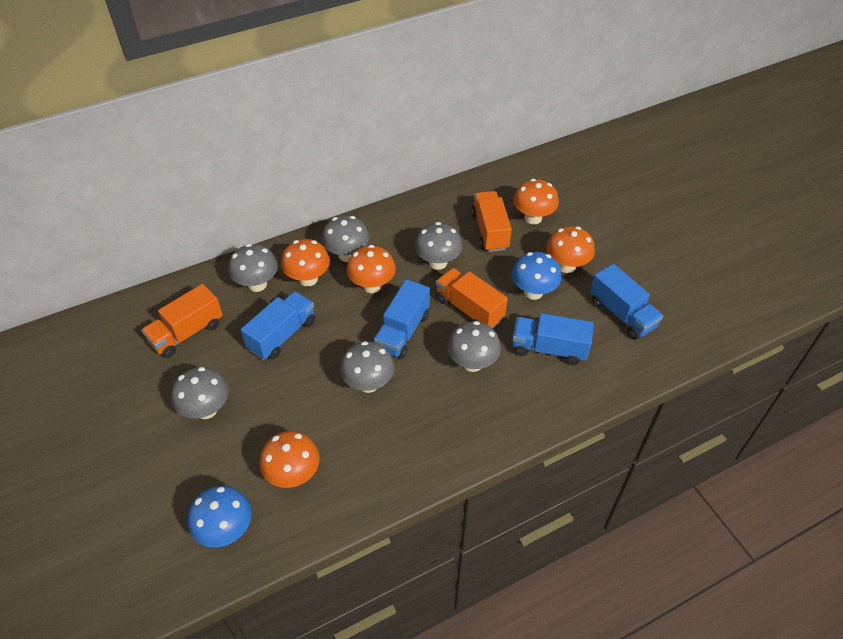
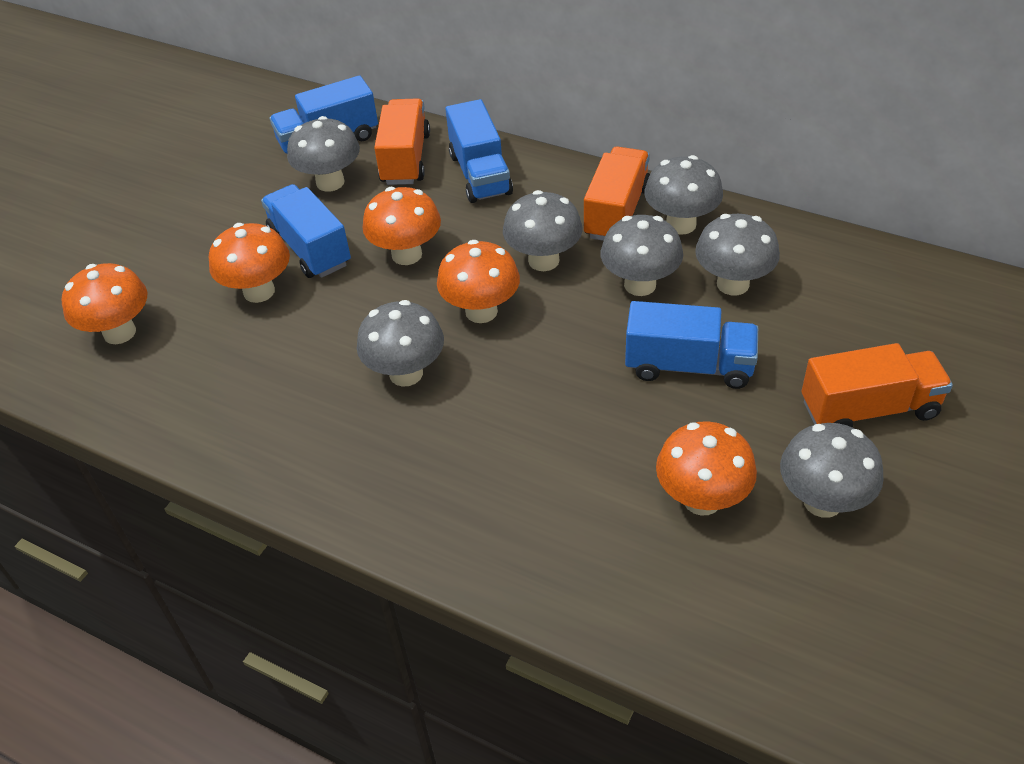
blue mushroom: [188,486,252,548] [512,252,561,300] = 2 -> none = 0
grey mushroom: [172,367,229,419] [228,244,278,292] [322,215,369,262] [340,341,395,393] [415,222,462,270] [447,321,501,372] = 6 -> [287,116,360,192] [357,300,444,387] [503,190,583,271] [601,215,683,296] [644,155,723,235] [695,214,780,295] [780,423,884,518] = 7

